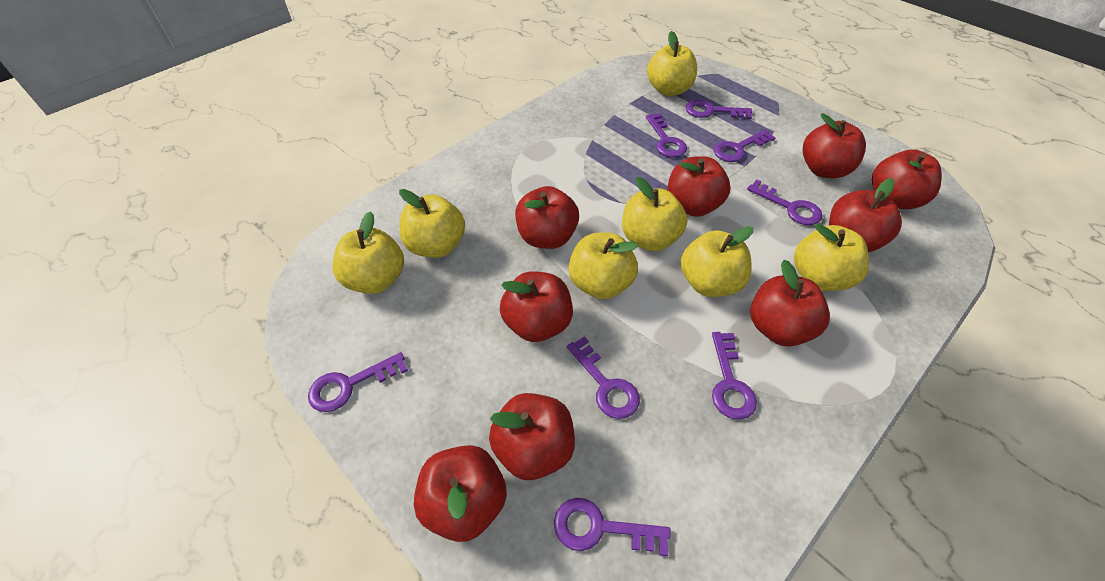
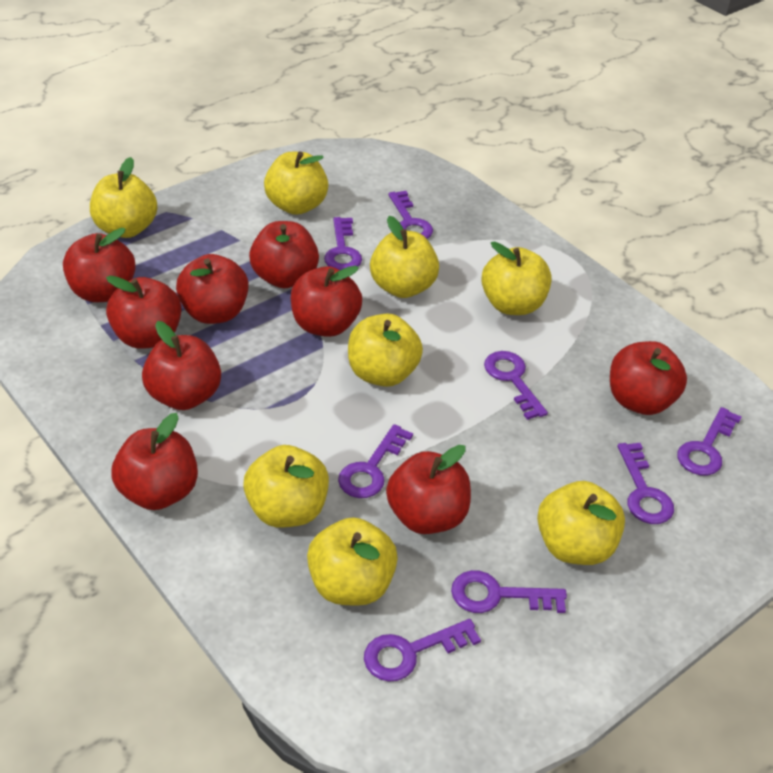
yellow apple: [333,211,404,294] [399,189,465,258] [568,232,638,299] [622,177,687,251] [647,31,697,96] [681,226,753,297] [794,224,869,291] = 7 -> [90,157,157,238] [243,445,329,528] [264,152,328,215] [307,517,398,605] [348,313,423,387] [370,216,439,298] [481,241,552,315] [537,481,625,565] = 8

